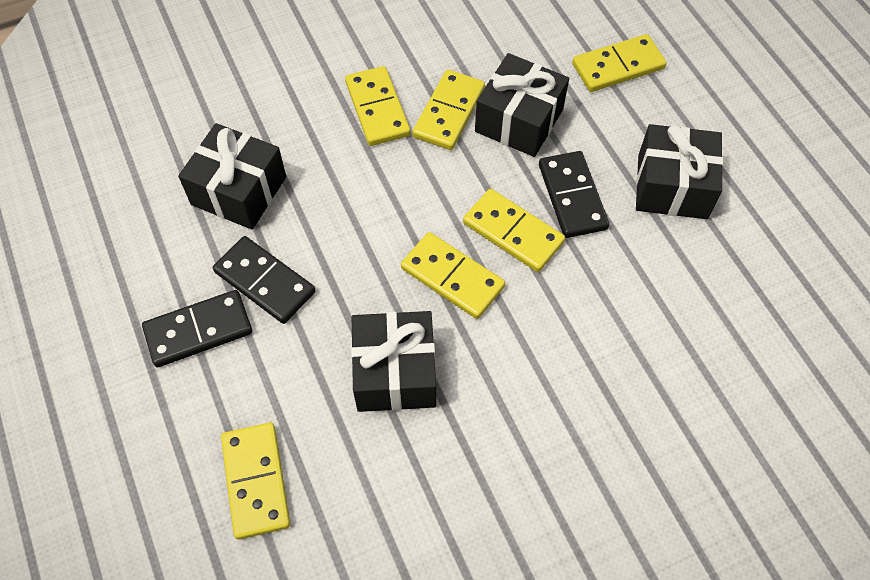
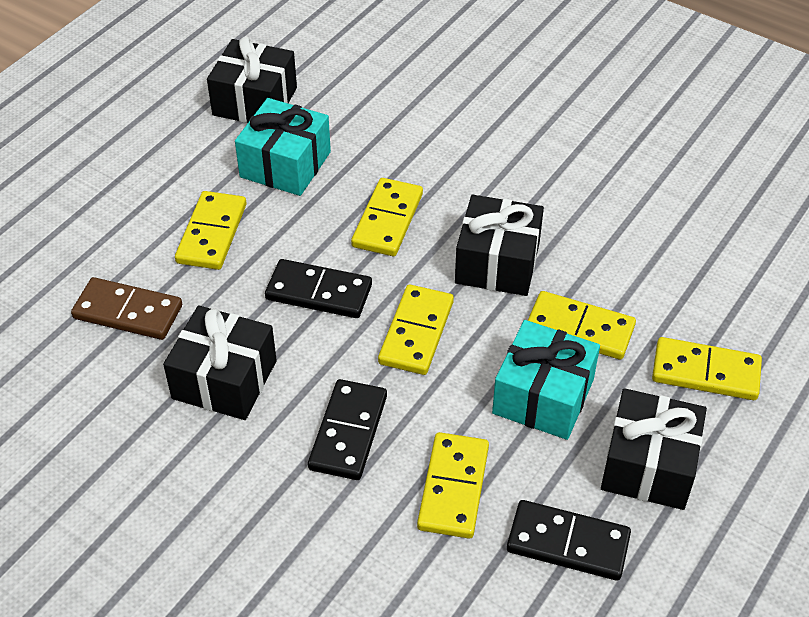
brown domino: none = 0 -> [71,277,182,340] = 1
turquoise gift: none = 0 -> [235,98,331,196] [492,320,600,440] = 2

